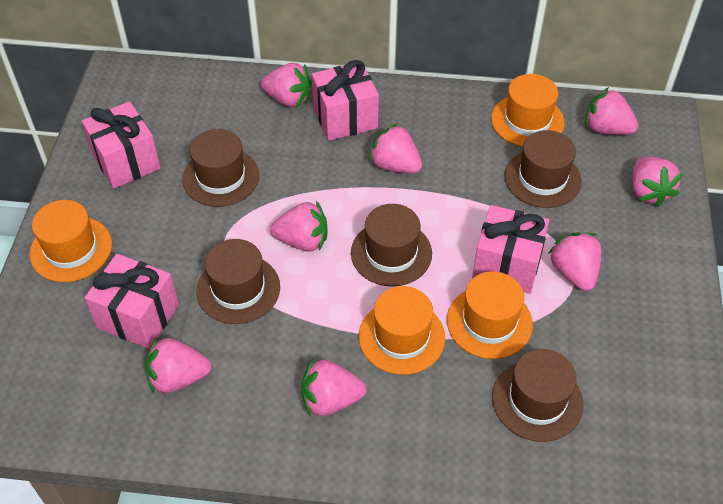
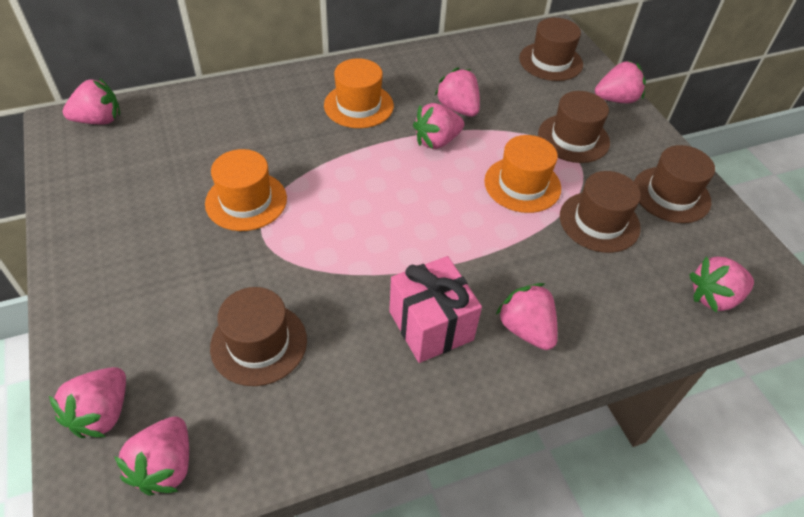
orange hat: [30,200,112,282] [359,286,445,375] [447,271,533,359] [491,74,565,147] = 4 -> [205,149,287,231] [324,58,394,128] [484,135,561,213] = 3
pink gift: [82,101,161,189] [85,254,179,349] [312,60,379,141] [472,205,549,294] = 4 -> [389,256,482,363] = 1

